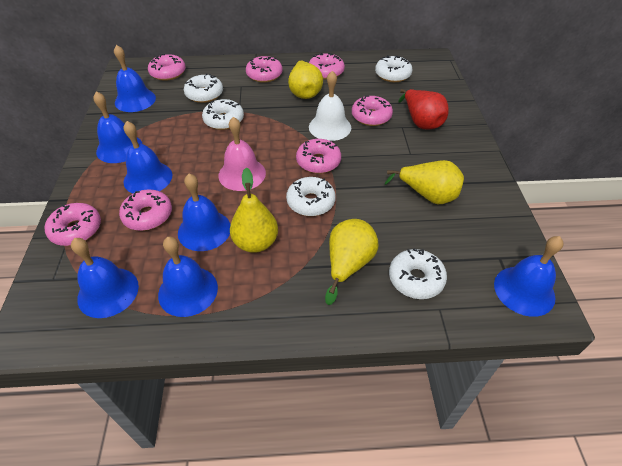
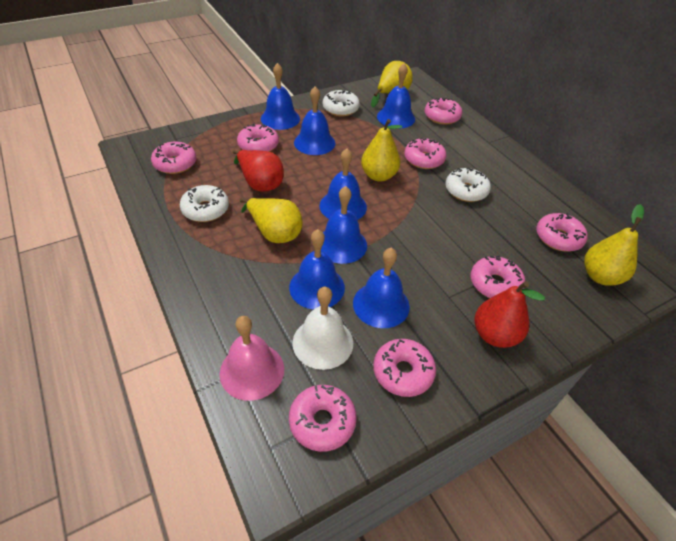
pink donut: [45,203,101,246] [119,190,172,231] [148,54,186,81] [246,56,283,83] [296,139,341,174] [309,53,345,79] [352,95,393,126] = 7 -> [151,142,197,174] [237,124,279,152] [289,385,357,452] [373,339,436,397] [404,138,446,169] [425,98,462,125] [471,255,525,298] [536,213,588,252] = 8
red pear: [399,89,449,130] = 1 -> [233,150,284,192] [474,281,545,348] = 2
white donut: [184,73,223,103] [202,99,244,130] [286,177,336,216] [375,55,412,82] [389,249,447,299] = 5 -> [180,185,229,222] [322,90,360,116] [445,168,491,202] = 3

